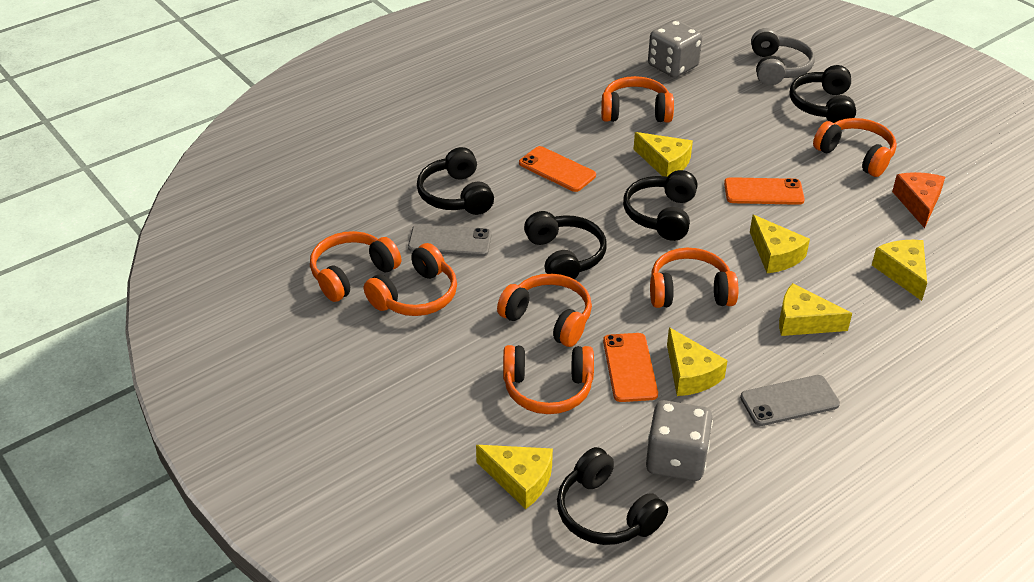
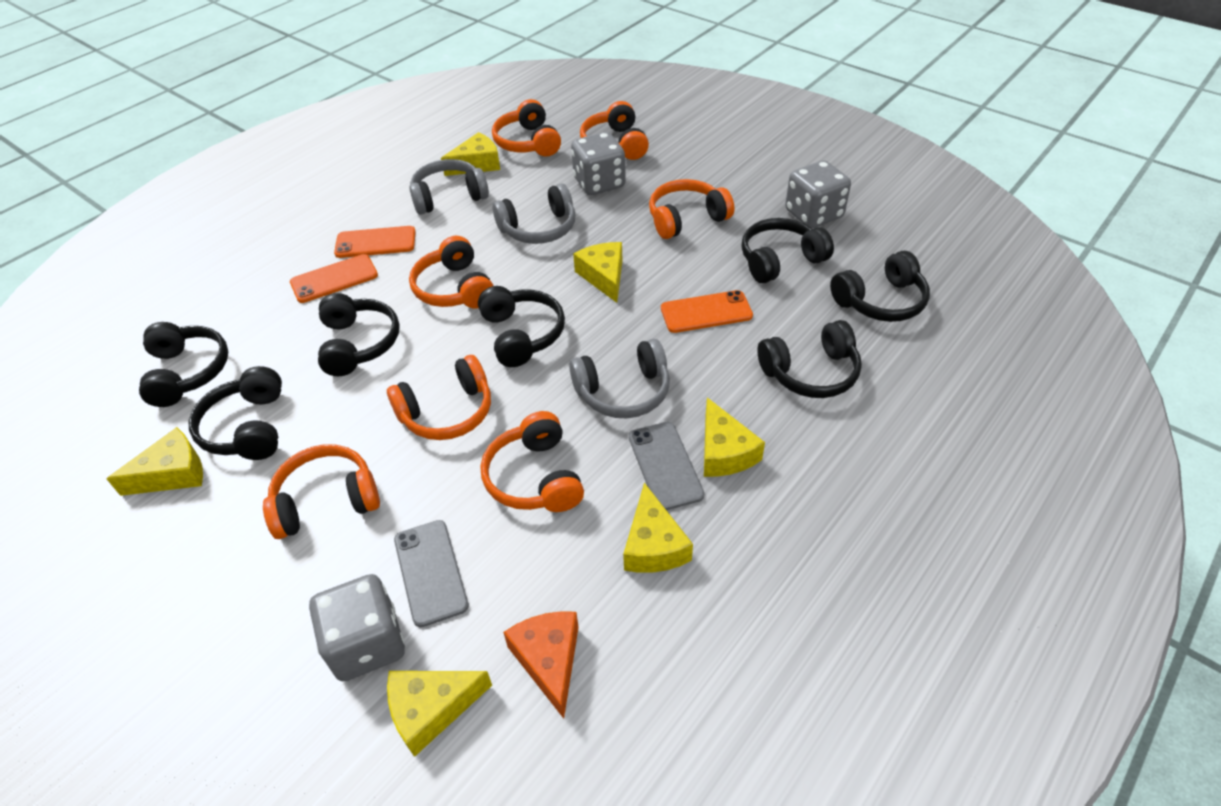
black headphones: [417,147,494,215] [524,211,607,279] [557,447,668,545] [623,170,697,241] [790,65,856,123] = 5 -> [139,322,228,407] [189,366,282,460] [318,293,400,376] [478,286,565,367] [741,218,834,283] [757,320,862,398] [830,251,930,322] = 7
grey dice: [646,400,713,481] [648,20,702,78] = 2 -> [309,574,405,681] [571,132,626,195] [785,160,851,228] = 3
grey headphones: [751,28,815,85] = 1 -> [409,159,489,215] [493,183,575,244] [569,339,670,418] = 3

